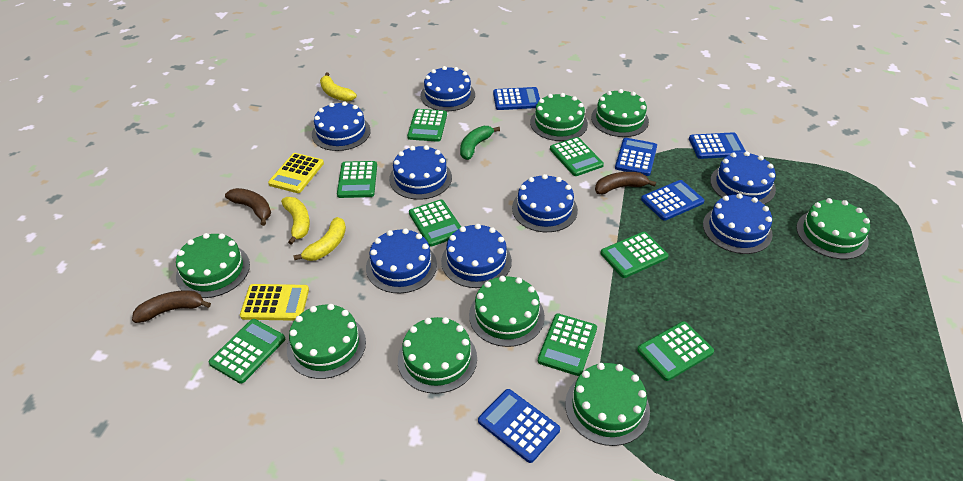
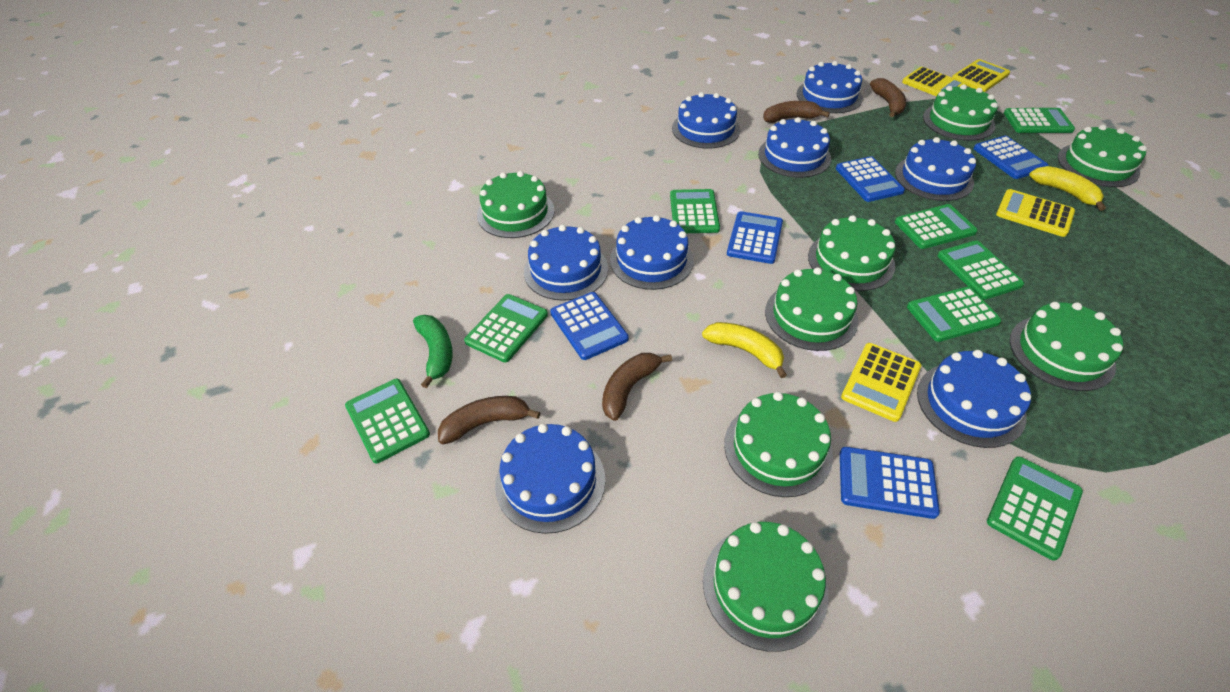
brown banana: [132,290,211,323] [225,188,271,226] [595,172,656,195] = 3 -> [438,396,541,445] [602,353,672,421] [763,101,830,123] [870,78,906,117] = 4
yellow banana: [281,197,310,245] [293,217,346,261] [320,73,357,102] = 3 -> [702,322,787,378] [1029,166,1106,211] = 2
yellow calculator: [240,284,309,321] [268,153,324,193] = 2 -> [841,343,921,422] [902,67,967,96] [952,59,1010,92] [996,189,1075,237] = 4

